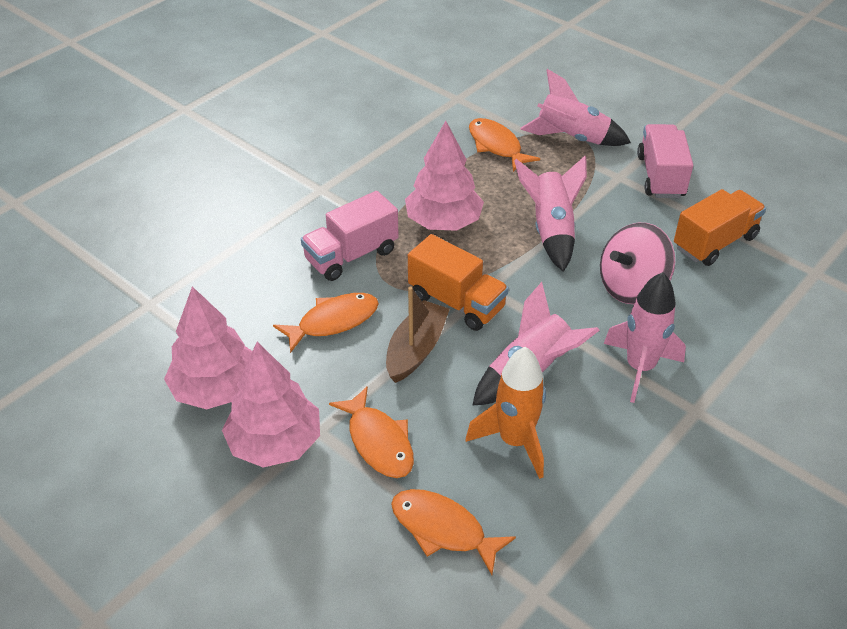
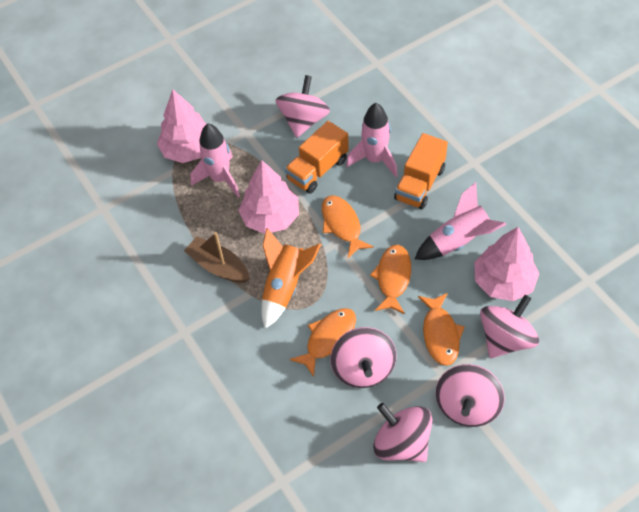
pink rocket: [472,282,600,406] [515,156,587,272] [520,69,631,146] [604,272,686,403] = 4 -> [190,124,240,198] [346,103,398,177] [415,182,506,260] = 3
pink spinning top: [600,223,675,304] = 1 -> [276,75,330,138] [331,327,397,388] [373,403,432,462] [435,364,505,427] [480,295,539,358] = 5
pink truck: [301,191,399,281] [637,124,693,198] = 2 -> none = 0

